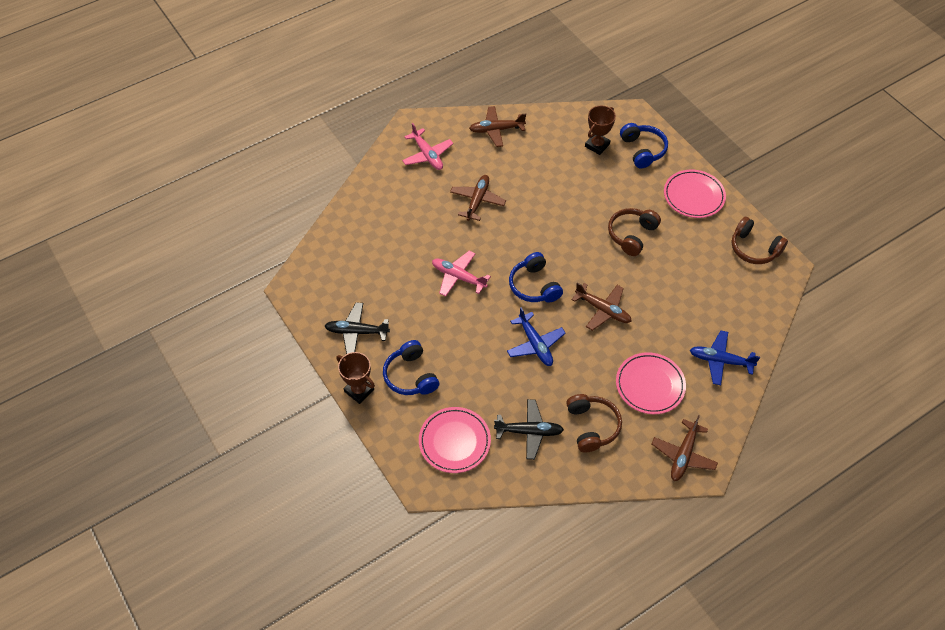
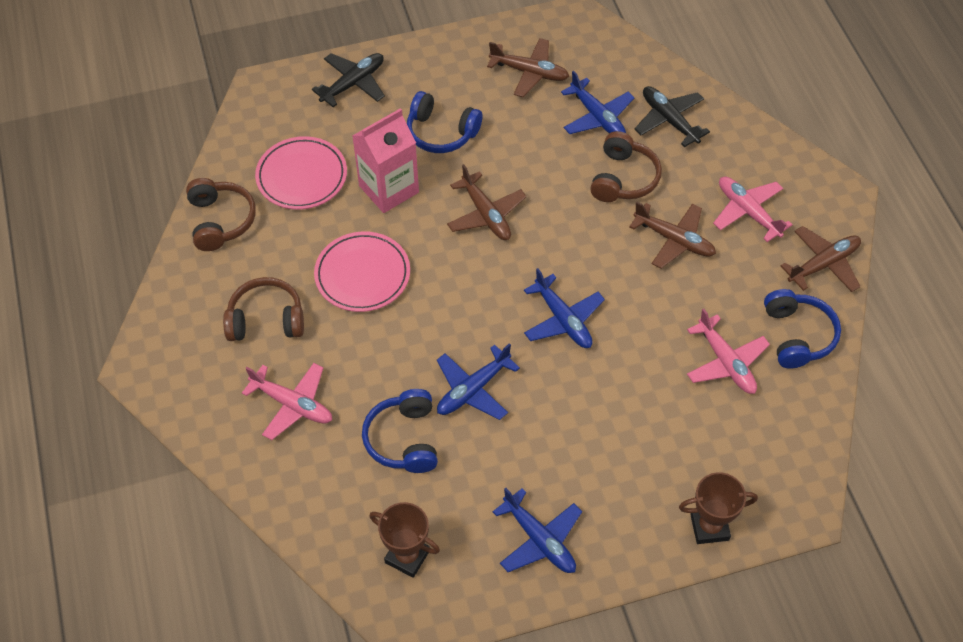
blue plane: [507,307,566,366] [690,331,760,385] = 2 -> [437,343,520,420] [493,488,582,573] [524,268,605,348] [561,71,635,134] = 4
pink carton: none = 0 -> [353,108,419,213] = 1
pink plane: [402,123,453,170] [432,251,491,297] = 2 -> [242,363,332,440] [687,309,770,394] [713,177,793,242] = 3
pink plate: [419,407,491,473] [616,352,686,414] [664,169,726,218] = 3 -> [255,136,347,210] [314,231,410,312] = 2

